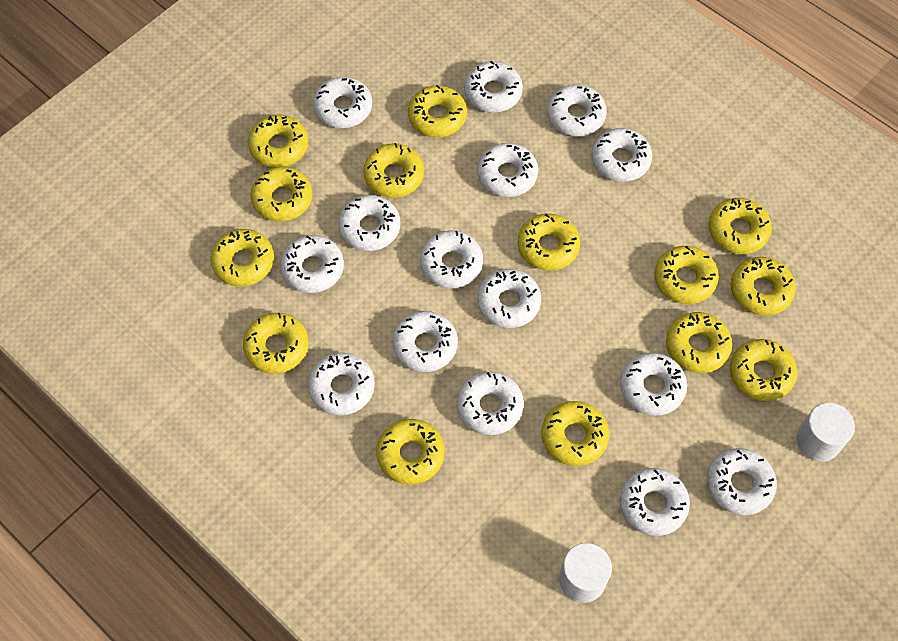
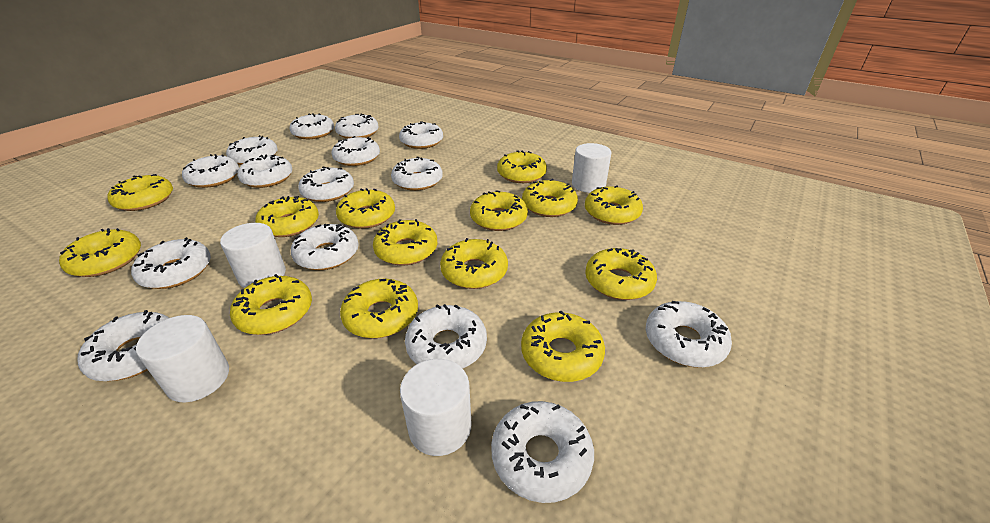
white cylinder: [559,543,612,603] [796,403,855,462] = 2 -> [136,315,229,402] [220,223,286,288] [400,359,471,456] [572,143,611,193] = 4

